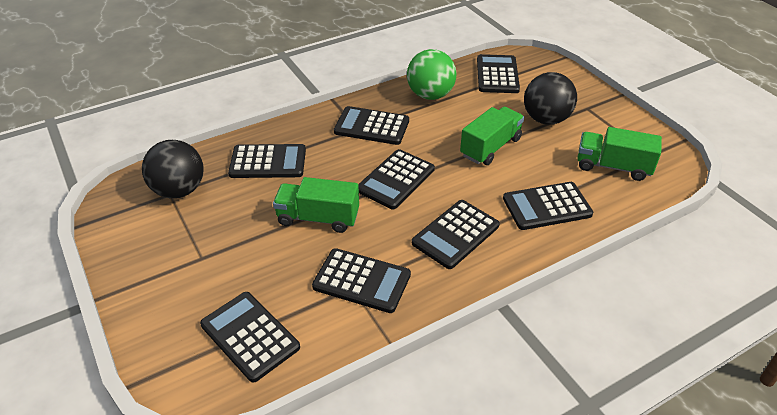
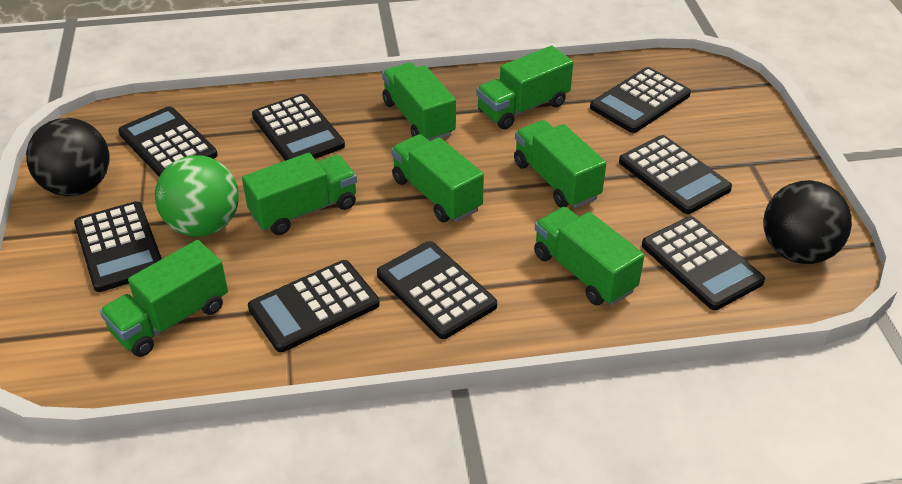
green truck: [273,177,359,233] [460,107,524,165] [578,127,662,181] = 3 -> [100,240,228,357] [242,153,357,235] [382,62,456,141] [391,134,484,222] [476,46,573,129] [514,120,606,208] [534,207,645,305] = 7

